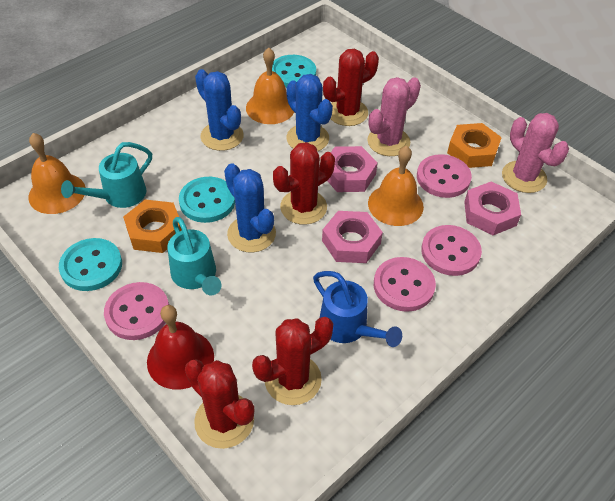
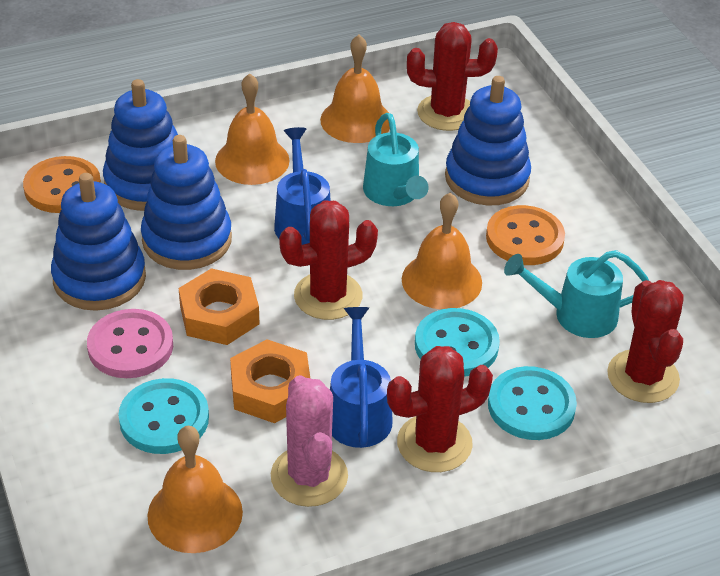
blue cactus: [195,69,244,151] [224,163,276,252] [286,74,333,151] = 3 -> none = 0
blue stacking toy: none = 0 -> [51,173,146,311] [103,79,178,211] [141,135,232,270] [445,76,531,206] = 4
blue watering can: [313,271,402,347] = 1 -> [274,127,331,245] [330,307,393,448] = 2
orange bell: [29,133,85,214] [246,47,294,124] [368,146,424,226] = 3 -> [147,426,243,553] [215,73,290,185] [320,35,390,143] [402,193,482,309] = 4
orange button: none = 0 -> [23,156,101,213] [486,205,565,265] = 2
pink button: [104,282,169,340] [374,257,436,312] [417,154,472,198] [421,225,482,276] = 4 -> [87,309,173,378] = 1
pink cactus: [367,77,421,156] [502,113,569,193] = 2 -> [271,375,348,507] = 1
pink nut: [322,211,383,263] [327,146,378,192] [464,182,521,235] = 3 -> none = 0
red bell: [147,305,214,390] = 1 -> none = 0

